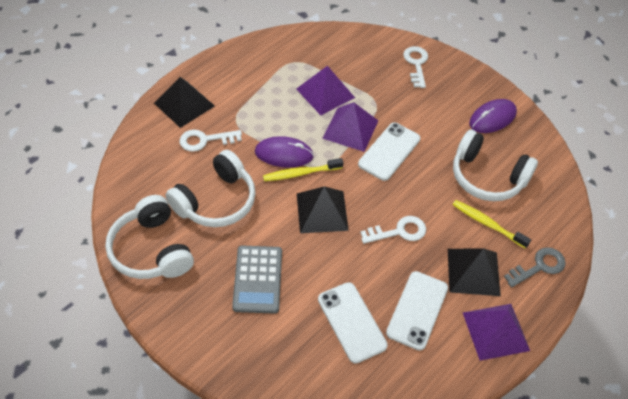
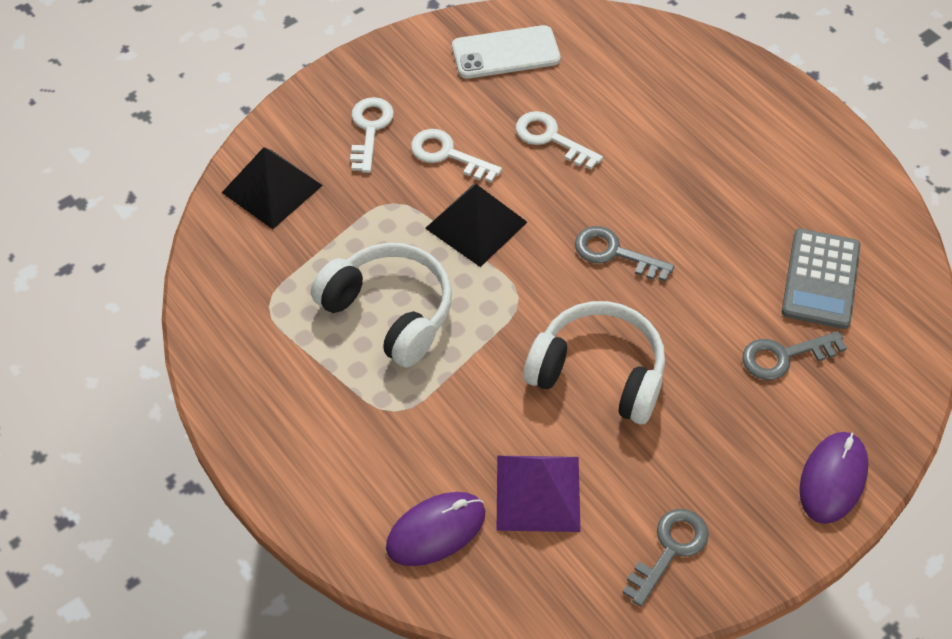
black pyramid: [154,77,215,128] [297,186,349,233] [448,248,501,296] = 3 -> [222,147,323,229] [425,184,527,267] = 2
grey key: [504,247,566,288] = 1 -> [575,226,675,282] [622,509,709,607] [742,331,847,380] = 3
purple pyramid: [296,66,355,115] [322,102,378,152] [463,304,530,361] = 3 -> [497,456,581,532] = 1
white headphones: [105,195,194,279] [165,150,256,227] [453,129,538,201] = 3 -> [311,243,452,367] [524,301,665,424] = 2
white phone: [318,282,388,363] [358,123,420,181] [386,271,448,351] = 3 -> [452,25,560,79] = 1
yellow toothbrush: [263,158,343,181] [453,200,531,249] = 2 -> none = 0

